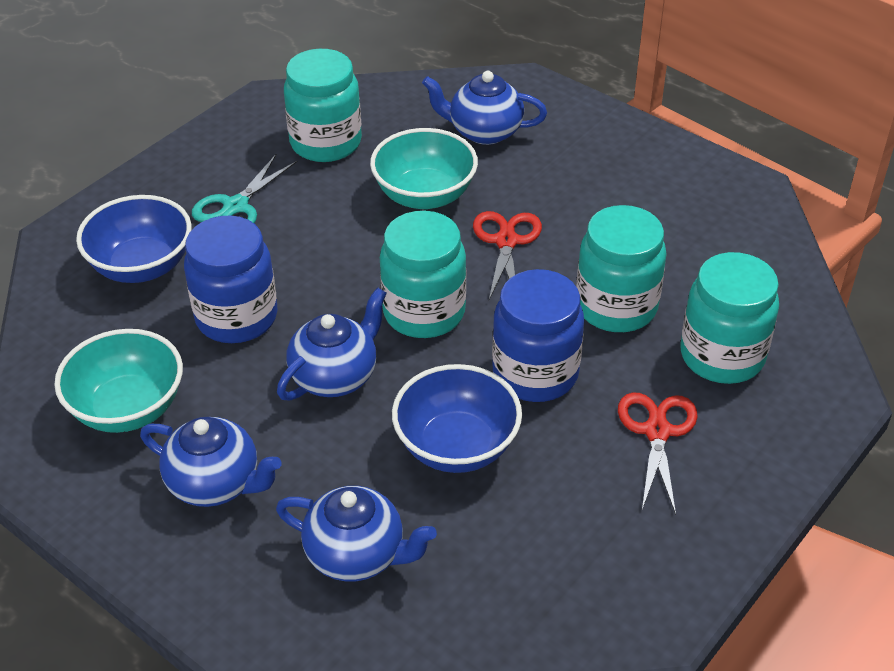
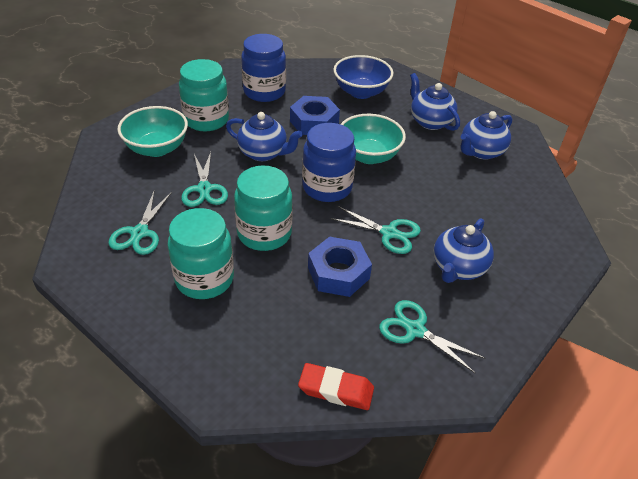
blue bowl: [76,195,192,283] [392,364,522,473] = 2 -> [333,55,393,99] = 1
blue nut: none = 0 -> [290,96,340,135] [308,237,372,297] = 2
red eraser: none = 0 -> [298,363,374,410] = 1
red scissors: [473,211,542,300] [618,392,698,515] = 2 -> none = 0
turquoise jar: [284,49,362,162] [380,211,466,338] [576,205,667,332] [680,252,779,384] = 4 -> [167,208,234,299] [179,59,229,131] [234,165,293,251] = 3
turquoise scissors: [192,154,298,223] = 1 -> [108,192,172,255] [181,152,228,207] [330,206,421,254] [379,300,485,374] = 4

